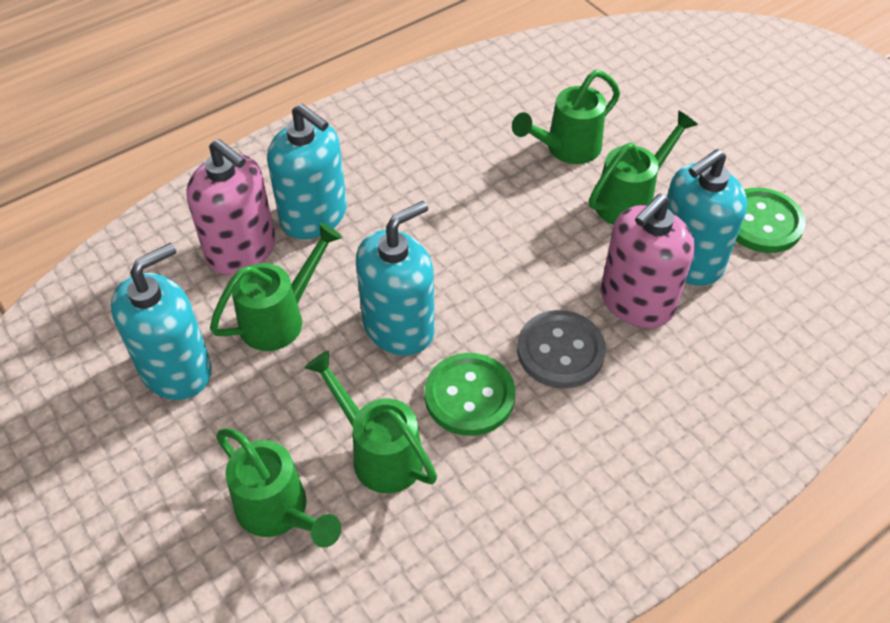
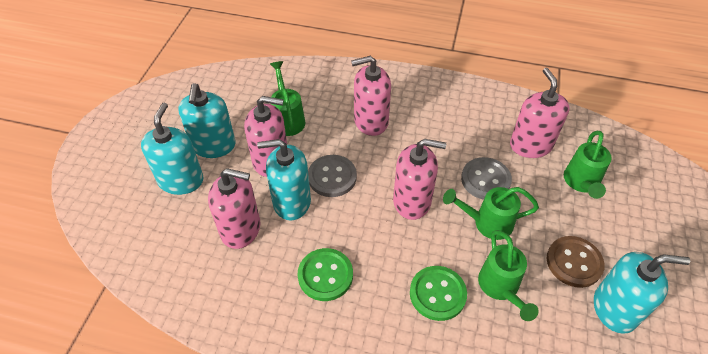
brown button: none = 0 -> [546,236,605,288] = 1
green watering can: [210,223,342,351] [216,428,341,548] [304,350,437,493] [512,70,620,164] [589,110,698,225] = 5 -> [270,61,305,136] [443,187,539,240] [478,230,539,321] [564,131,612,199] = 4
grey button: [517,310,606,388] = 1 -> [308,155,357,197] [461,157,512,200] = 2
pink soap dispenser: [186,139,275,275] [601,194,695,328] = 2 -> [208,168,260,249] [244,96,287,177] [351,56,391,136] [393,139,446,220] [510,68,569,158] = 5

